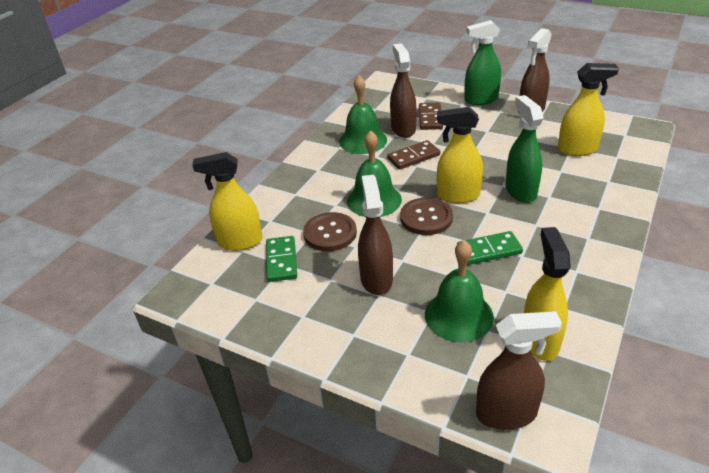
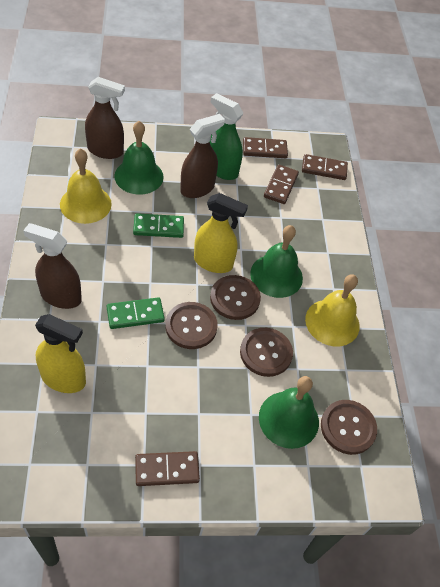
brown button: [303,212,357,251] [400,197,453,235] = 2 -> [165,302,218,349] [210,275,261,320] [240,328,293,377] [321,400,377,455] = 4
brown domino: [387,140,440,170] [419,103,443,130] = 2 -> [135,451,200,486] [243,137,288,158] [264,165,299,204] [302,154,348,180] = 4
brown spray bottle: [358,175,393,295] [390,43,416,138] [476,311,562,430] [518,28,552,114] = 4 -> [23,223,82,309] [85,77,125,159] [180,114,225,198] = 3
green spray bottle: [464,20,501,105] [505,95,543,203] = 2 -> [210,93,243,180] = 1
yellow bell: none = 0 -> [60,149,112,224] [305,274,360,347] = 2
yellow spray bottle: [192,152,263,251] [437,107,483,203] [524,227,571,361] [558,63,619,156] = 4 -> [35,314,86,393] [194,193,248,273] = 2

